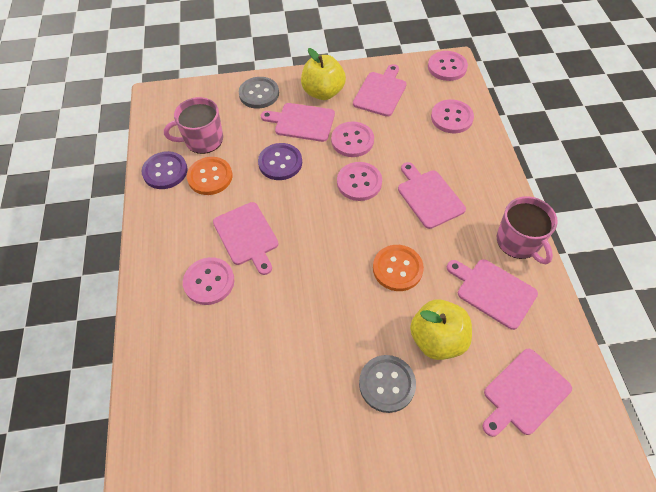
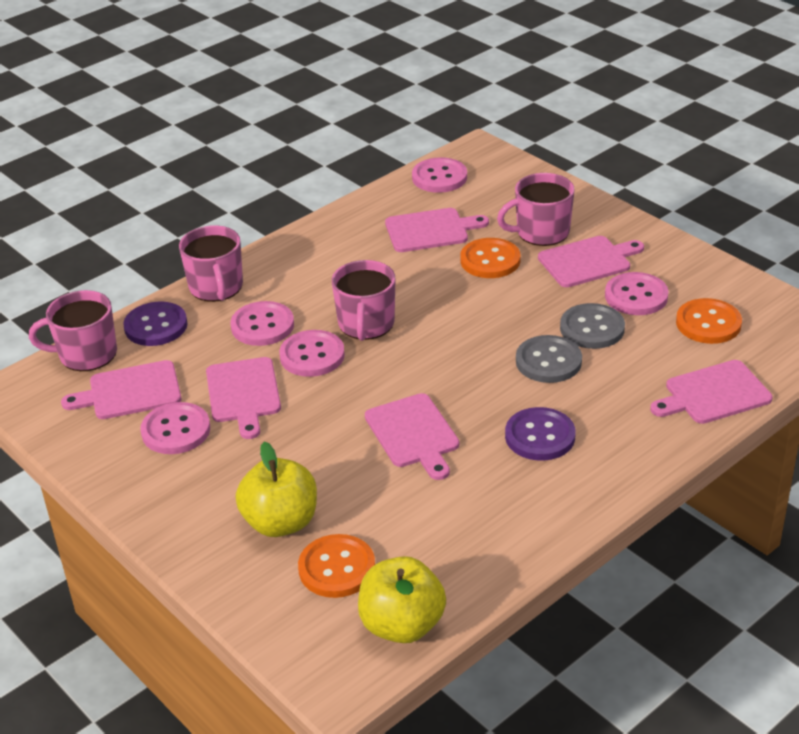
orange button: [187,157,233,195] [373,245,424,291] = 2 -> [298,534,375,598] [460,238,520,278] [676,298,742,344] = 3
pink mug: [164,97,223,154] [497,196,558,264] = 2 -> [29,290,117,371] [179,225,243,302] [332,260,395,341] [497,173,575,246] = 4

